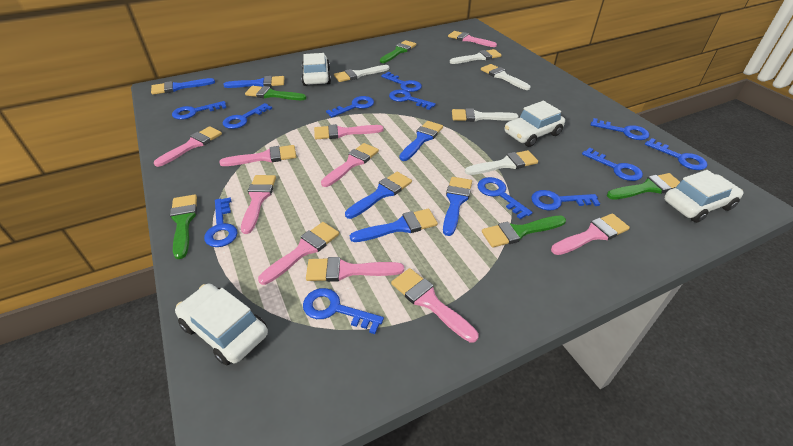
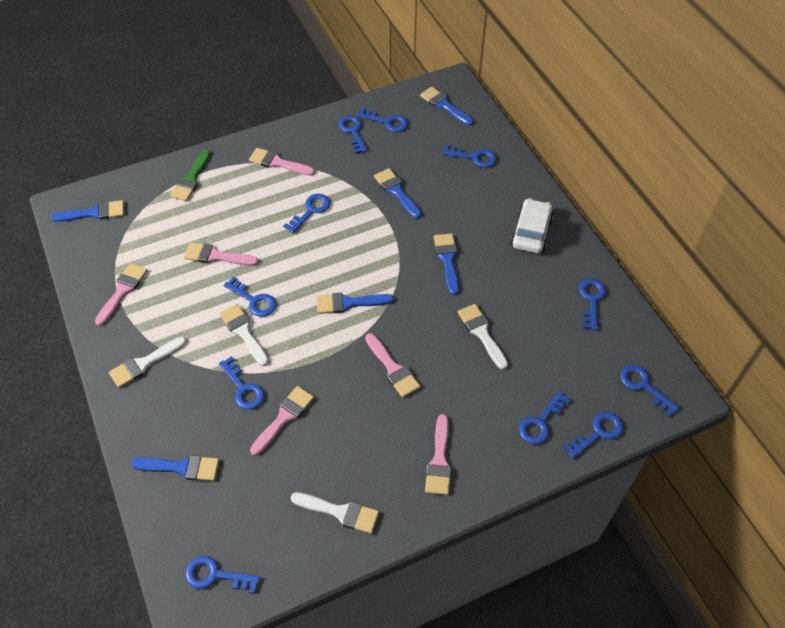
blue key: [172,101,226,120] [204,197,237,247] [223,103,272,129] [303,288,384,334] [326,96,374,117] [381,72,422,92] [389,90,436,110] [478,177,533,219] [531,190,600,211] [582,148,643,181] [591,118,649,140] [645,138,708,170] = 12 -> [185,556,260,594] [219,356,264,410] [224,276,276,317] [284,194,330,233] [338,115,368,154] [357,107,408,132] [442,145,497,167] [519,391,571,444] [563,412,623,459] [579,279,606,330] [620,365,679,416] = 11
green brush: [170,194,197,259] [245,86,306,100] [380,40,416,63] [482,216,566,248] [607,173,680,200] = 5 -> [170,149,211,201] = 1
pink brush: [154,126,222,167] [219,145,296,166] [241,175,276,234] [258,222,339,285] [306,257,404,282] [314,124,384,139] [321,143,379,187] [391,268,478,343] [448,31,497,47] [551,213,630,255] = 10 -> [95,263,148,326] [184,242,259,266] [249,148,315,176] [250,386,314,456] [365,333,420,398] [425,414,451,495] = 6
white brush: [334,65,389,82] [450,49,501,64] [452,108,519,122] [465,150,538,175] [481,64,530,90] = 5 -> [109,337,187,388] [220,304,269,366] [291,492,379,534] [458,304,508,370] = 4
white car: [175,284,268,366] [301,53,331,86] [504,101,565,147] [664,170,743,223] = 4 -> [511,198,554,253] = 1

